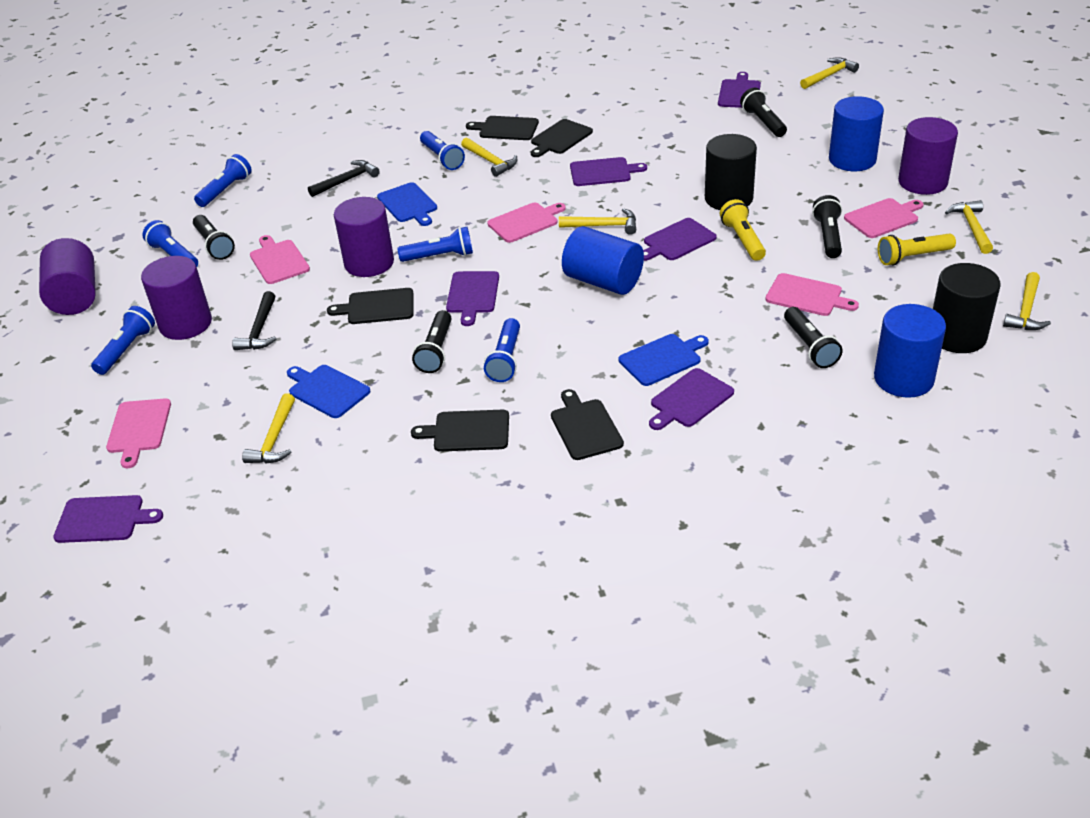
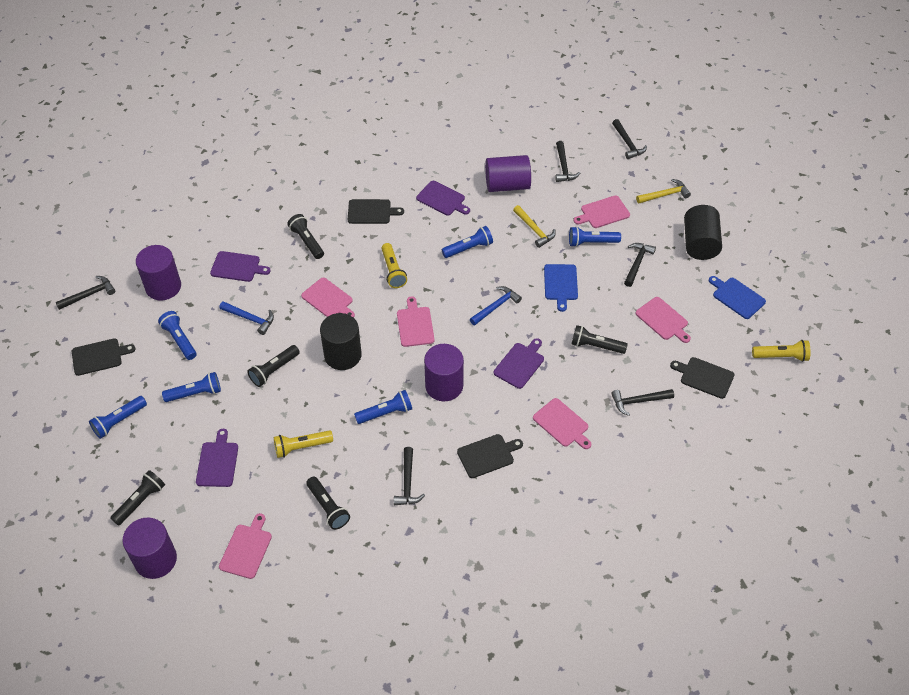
black cutting board: [327,288,413,324] [411,410,509,452] [466,116,539,140] [531,119,593,157] [551,389,624,460] = 5 -> [72,338,135,376] [348,199,404,224] [457,434,523,478] [670,357,735,399] = 4
black hammer: [232,291,276,350] [308,160,380,197] = 2 -> [55,276,115,310] [394,447,425,505] [555,141,580,182] [611,389,674,416] [612,119,647,159] [624,243,656,287] = 6
blue cutting board: [287,365,370,418] [377,182,437,226] [619,334,709,386] = 3 -> [544,264,578,312] [709,276,766,319] = 2
blue cylinder: [562,226,644,295] [829,96,884,171] [874,304,946,398] = 3 -> none = 0
blue hammer: none = 0 -> [219,301,274,335] [470,286,522,325] = 2
pink cutting board: [106,399,171,468] [250,235,310,284] [487,203,566,243] [765,273,859,316] [844,198,924,238] = 5 -> [219,513,272,579] [301,278,355,318] [397,296,435,347] [533,398,591,449] [574,195,630,228] [635,297,691,343] = 6
purple cutting board: [53,495,163,543] [446,271,499,326] [570,157,647,186] [643,218,717,261] [649,368,734,430] [718,72,761,108] = 6 -> [196,429,238,487] [210,251,271,282] [416,181,470,216] [494,338,544,389] = 4
yellow flashlight: [720,199,766,261] [878,233,956,265] = 2 -> [274,430,333,458] [381,243,407,288] [752,340,811,362] = 3
yellow hammer: [242,393,295,463] [461,138,518,177] [559,208,636,235] [800,57,859,89] [945,200,993,254] [1003,272,1051,330] = 6 -> [513,205,556,248] [636,179,691,203] = 2

